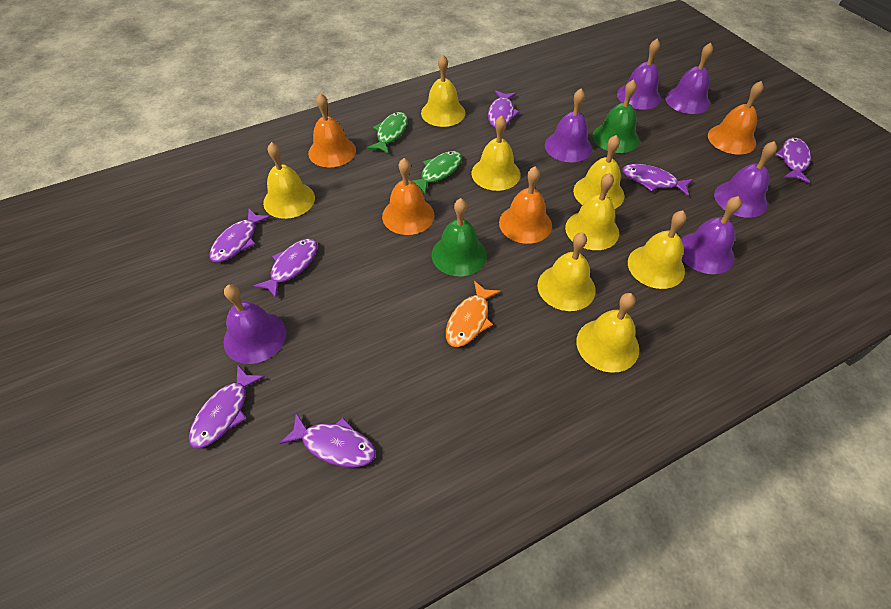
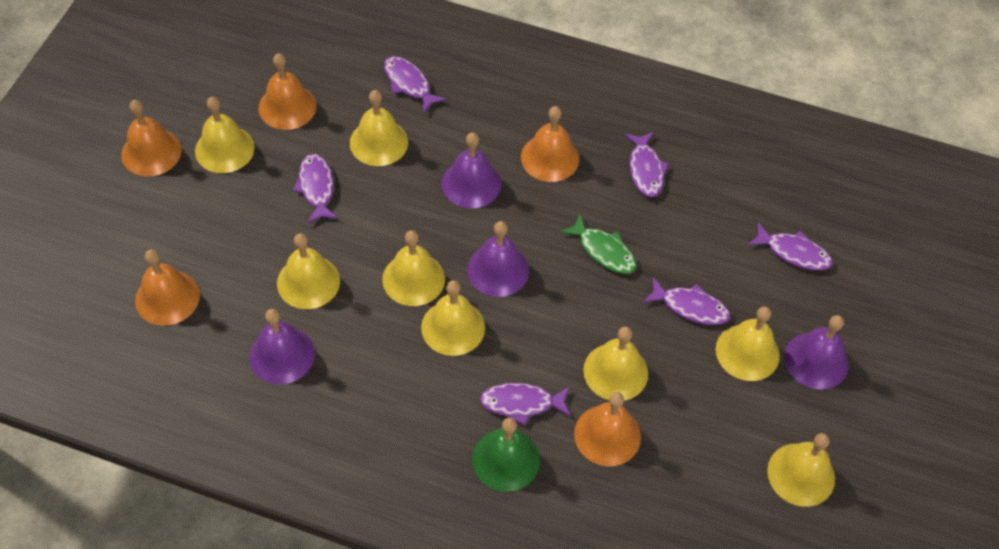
green bell: [432,198,487,276] [592,79,639,153] = 2 -> [472,417,540,492] = 1
green fish: [367,112,408,154] [413,151,462,194] = 2 -> [560,215,637,274] = 1
orange bell: [308,93,356,168] [382,158,434,235] [499,167,552,244] [708,81,764,155] = 4 -> [121,100,182,176] [135,249,200,326] [259,53,316,130] [521,106,579,182] [574,392,641,466] = 5
orange fish: [446,281,501,347] = 1 -> none = 0
purple bell: [223,284,286,364] [545,89,592,162] [617,38,661,110] [665,43,713,114] [681,196,741,274] [714,141,777,218] = 6 -> [249,309,315,385] [442,132,501,208] [467,221,529,297] [784,315,849,390] = 4
purple fish: [189,365,265,449] [209,209,271,262] [253,239,318,298] [279,413,376,467] [488,90,520,127] [622,164,693,196] [775,137,811,184] = 7 -> [293,154,338,224] [384,56,446,113] [480,383,570,426] [625,132,669,197] [643,278,730,325] [747,222,832,270] = 6

